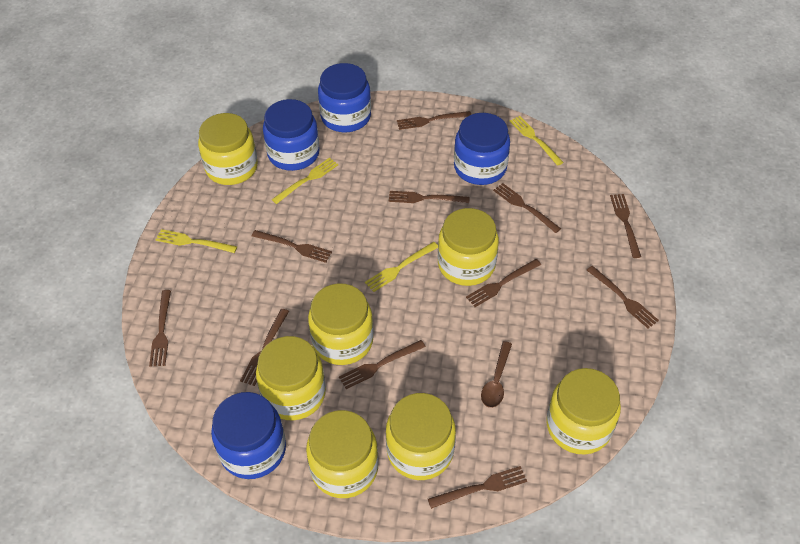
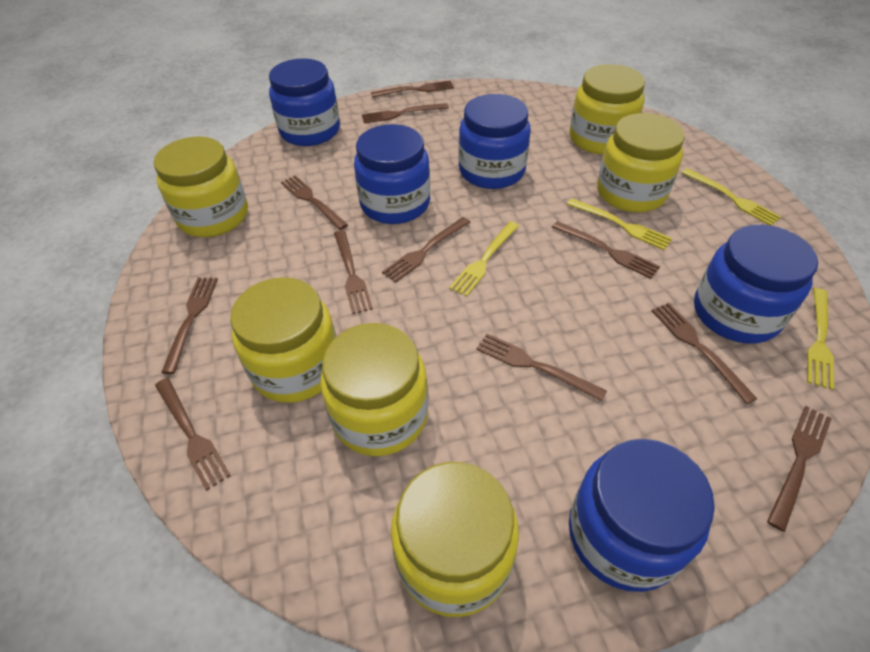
blue jar: [211,392,286,479] [263,99,320,171] [318,63,371,132] [454,113,510,185] = 4 -> [269,58,340,146] [354,124,430,224] [458,94,531,189] [569,439,715,592] [694,225,818,344] = 5
brown spoon: [481,341,512,408] = 1 -> none = 0
yellow jar: [198,113,258,185] [256,336,326,420] [306,410,378,498] [308,283,374,365] [386,393,456,480] [438,208,499,286] [546,368,621,455] = 7 -> [154,136,248,237] [230,277,337,403] [320,323,428,456] [391,462,519,617] [570,64,645,155] [597,113,685,212] = 6

